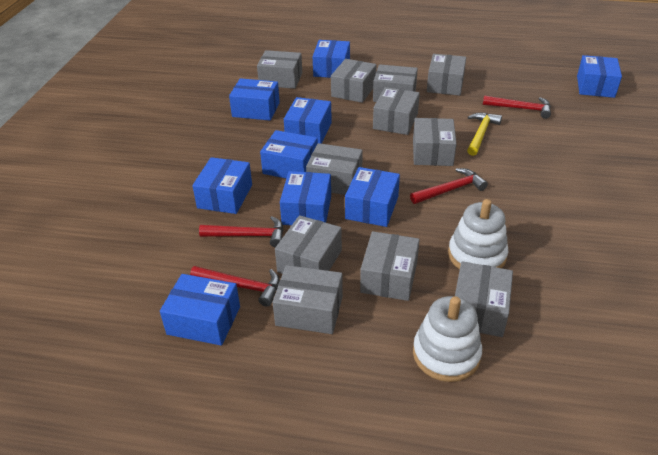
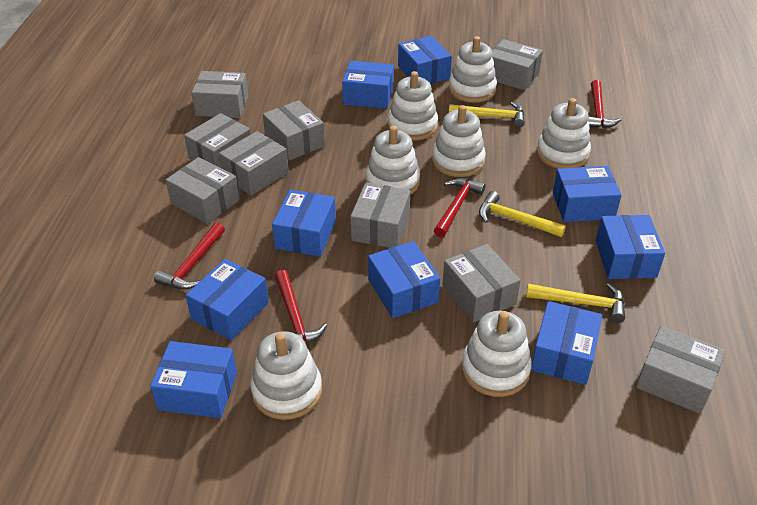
grey box: [257,50,302,89] [273,265,343,334] [275,215,342,274] [306,143,363,195] [331,59,376,103] [360,231,420,301] [373,64,418,102] [373,87,420,135] [413,118,457,166] [427,54,466,96] [455,261,513,337] = 11 -> [166,157,240,224] [184,113,251,168] [191,71,248,118] [219,131,289,196] [263,100,325,161] [350,183,410,248] [442,244,521,322] [492,39,543,90] [636,326,725,414] = 9
white stacking toy: [413,296,482,382] [448,199,508,269] = 2 -> [250,331,322,420] [365,126,420,195] [388,71,438,140] [432,105,486,177] [449,36,497,103] [461,311,532,397] [537,98,591,169] = 7
yellow hammer: [467,113,502,156] = 1 -> [449,102,525,128] [479,191,566,237] [526,283,625,323] = 3

